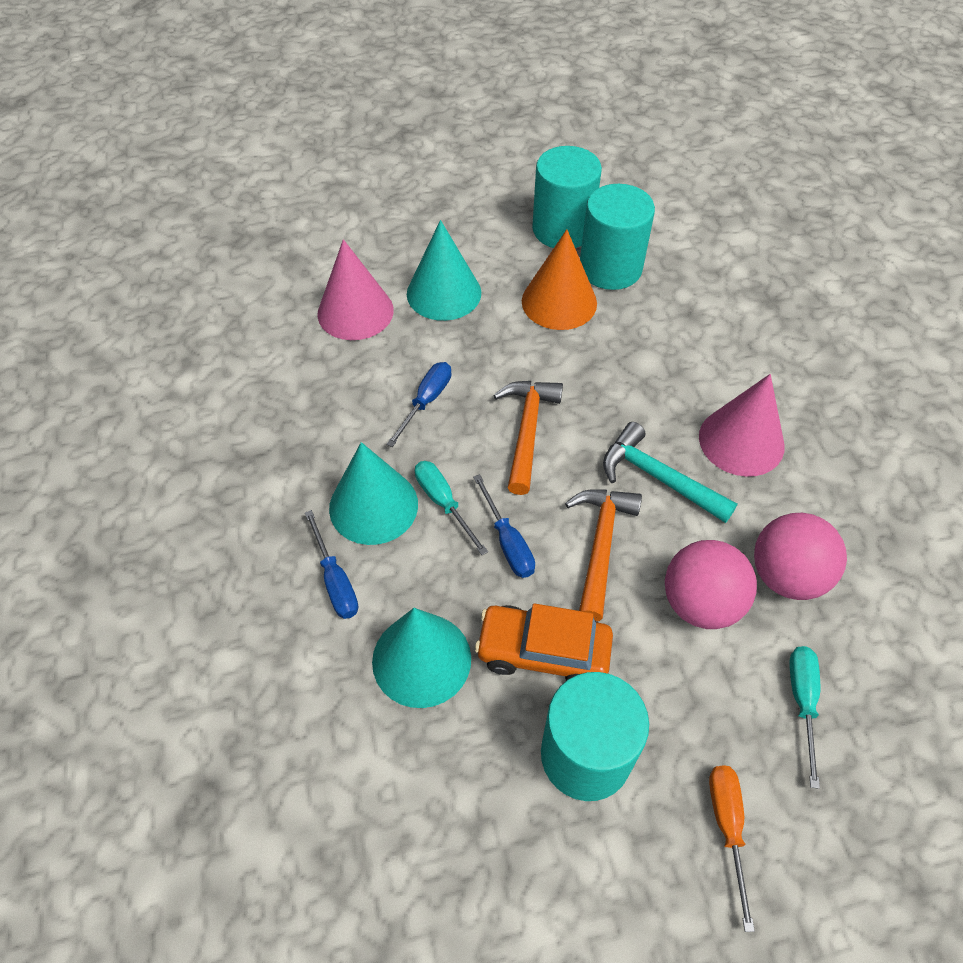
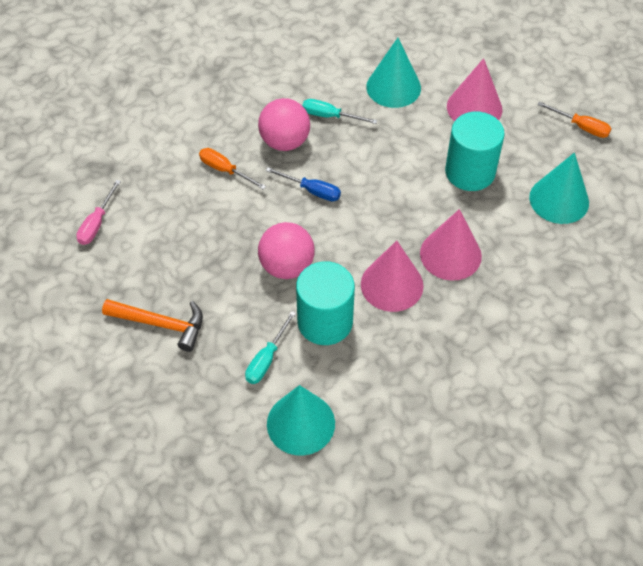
blue screwdriver: [305,510,358,619] [387,362,451,447] [473,474,535,578] = 3 -> [266,167,341,202] = 1
orange car: [475,604,613,681] = 1 -> none = 0
orange cone: [522,229,597,330] = 1 -> none = 0
orange hammer: [493,381,563,495] [565,489,642,621] = 2 -> [102,299,203,352] = 1
orange screwdriver: [709,765,755,932] = 1 -> [199,148,266,190] [537,102,611,138] = 2
pink cone: [317,239,394,340] [699,374,784,477] = 2 -> [361,241,424,312] [420,209,482,281] [447,58,502,121] = 3
pink screwdriver: none = 0 -> [76,180,121,245] = 1
turquoise cylinder: [532,146,602,248] [541,672,649,801] [580,184,655,290] = 3 -> [296,261,355,345] [445,112,505,191] = 2
turquoise hammer: [603,422,737,523] = 1 -> none = 0

